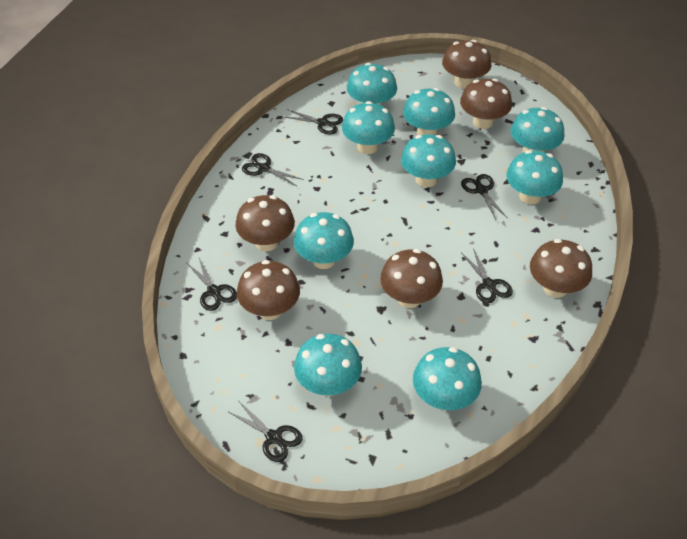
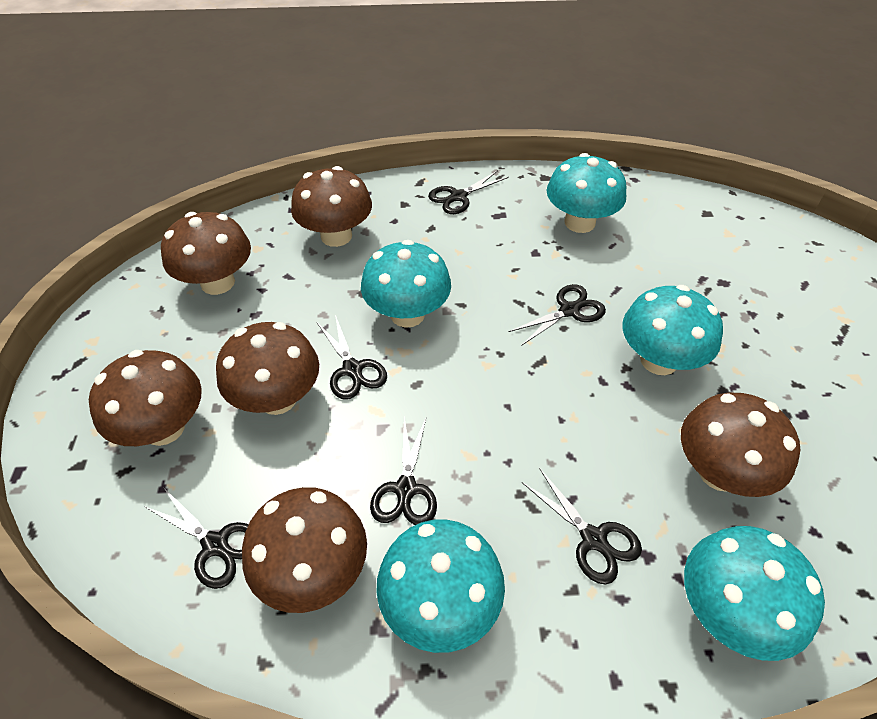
turquoise mushroom: [294,212,354,269] [294,334,362,396] [342,101,395,154] [347,63,397,105] [401,134,456,187] [403,88,455,135] [413,347,482,410] [506,150,563,204] [510,107,565,152] = 9 -> [361,240,451,328] [376,519,505,653] [547,153,626,233] [622,285,723,375] [684,526,825,661] = 5

